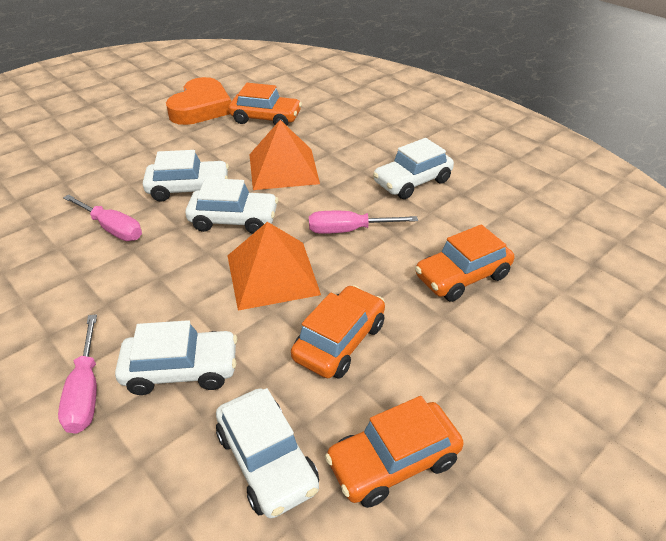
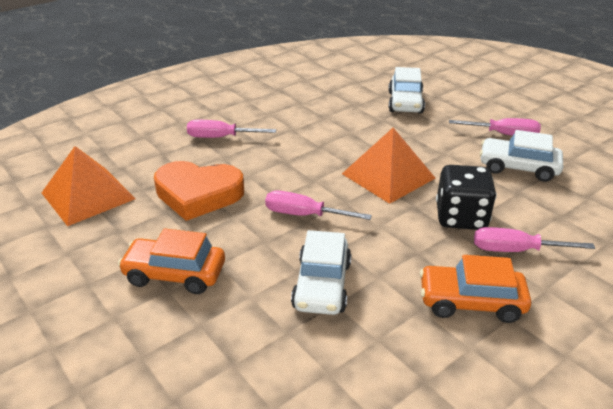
black dice: none = 0 -> [436,165,497,230] = 1
orange car: [229,83,302,126] [291,285,385,379] [325,396,464,508] [415,224,514,302] = 4 -> [118,228,225,294] [420,255,531,323] = 2
pink screwdriver: [58,314,97,434] [63,194,142,241] [309,211,418,234] = 3 -> [187,120,276,138] [265,190,372,220] [449,118,541,136] [474,227,595,252] = 4
white car: [115,320,238,395] [143,150,229,202] [185,178,278,234] [216,388,319,518] [373,138,454,199] = 5 -> [291,230,351,315] [388,67,425,114] [480,130,563,182] = 3

